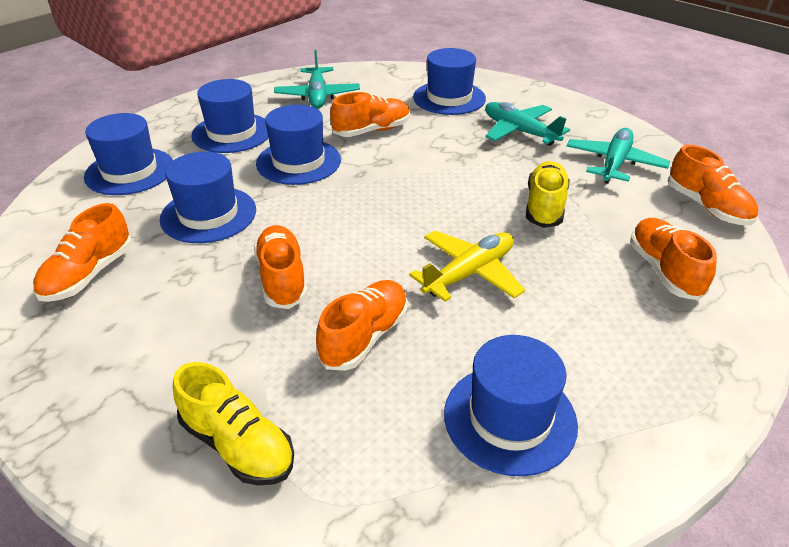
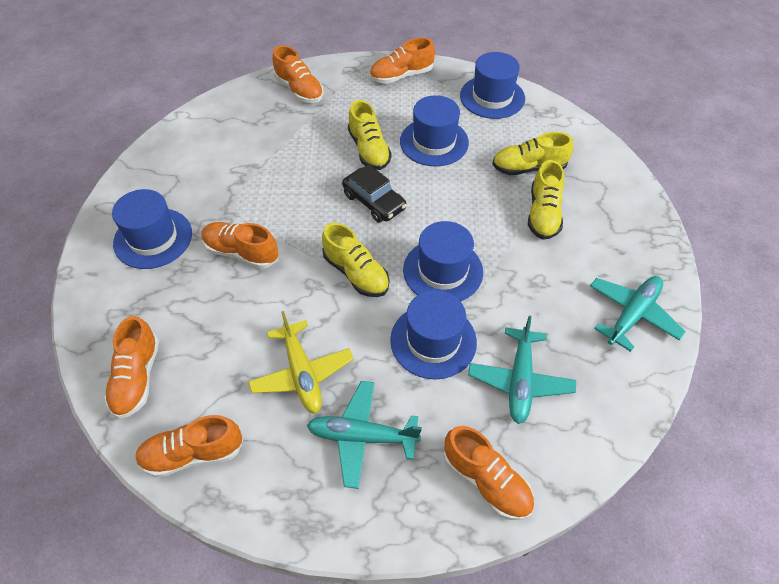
black car: none = 0 -> [342,164,407,223] = 1
blue hat: [84,113,173,195] [160,152,256,243] [191,79,268,153] [256,105,341,185] [413,48,486,115] [444,335,578,477] = 6 -> [112,189,192,269] [390,290,477,380] [400,95,469,166] [403,221,483,301] [460,52,525,119] = 5
yellow shoe: [173,362,294,485] [526,161,570,228] = 2 -> [322,223,389,297] [348,100,392,170] [492,132,573,175] [528,160,564,240] = 4

